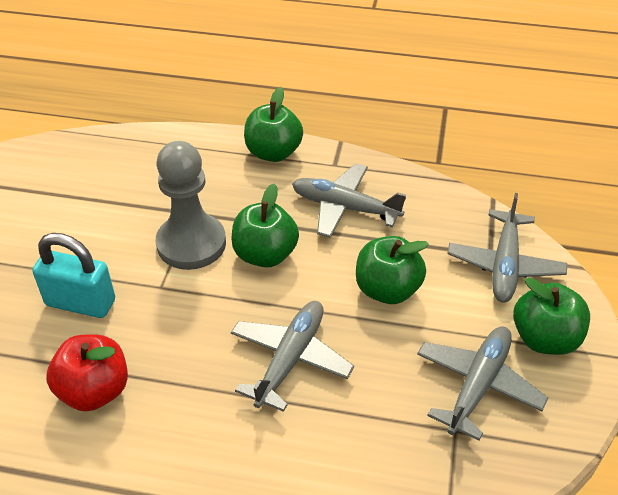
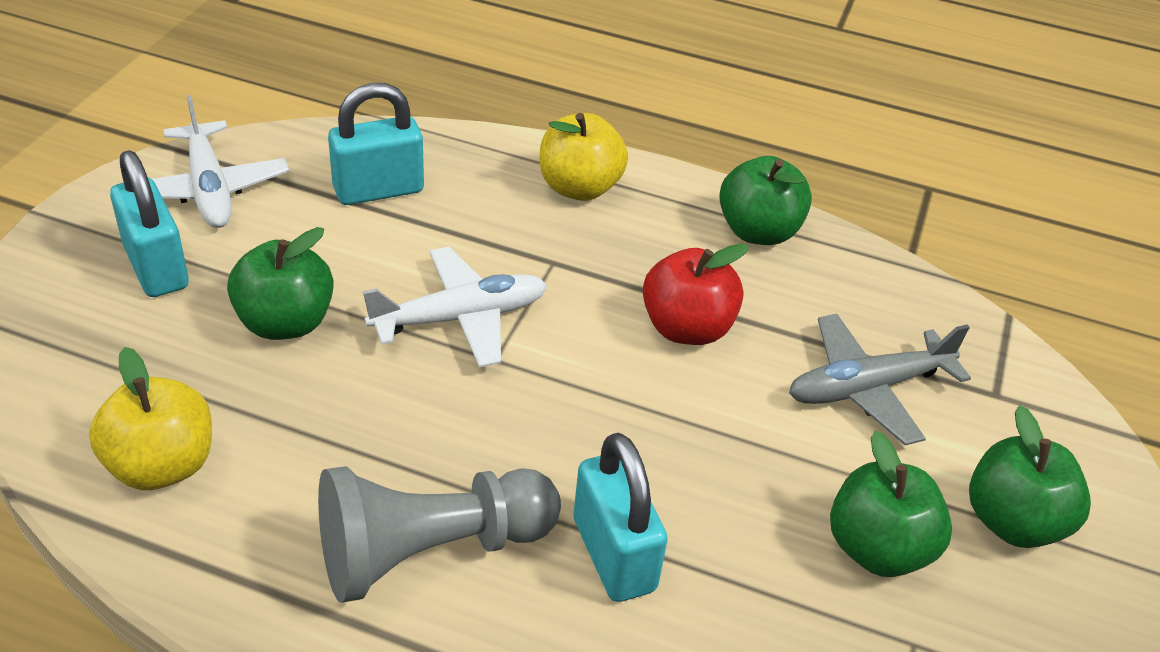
grey plane: [231,301,354,412] [292,163,406,238] [417,326,548,441] [447,193,567,303] = 4 -> [789,314,971,445] = 1
turquoise padlock: [33,233,115,318] = 1 -> [110,151,189,297] [328,83,424,205] [573,432,668,602] = 3
white plane: none = 0 -> [152,95,289,228] [363,247,547,368] = 2
yellow apple: none = 0 -> [89,347,212,490] [540,113,628,201] = 2

